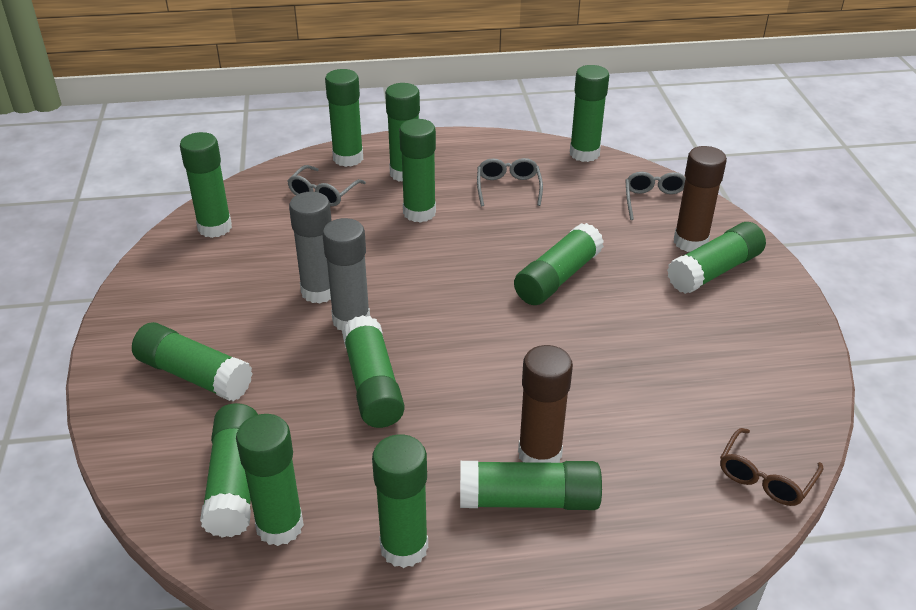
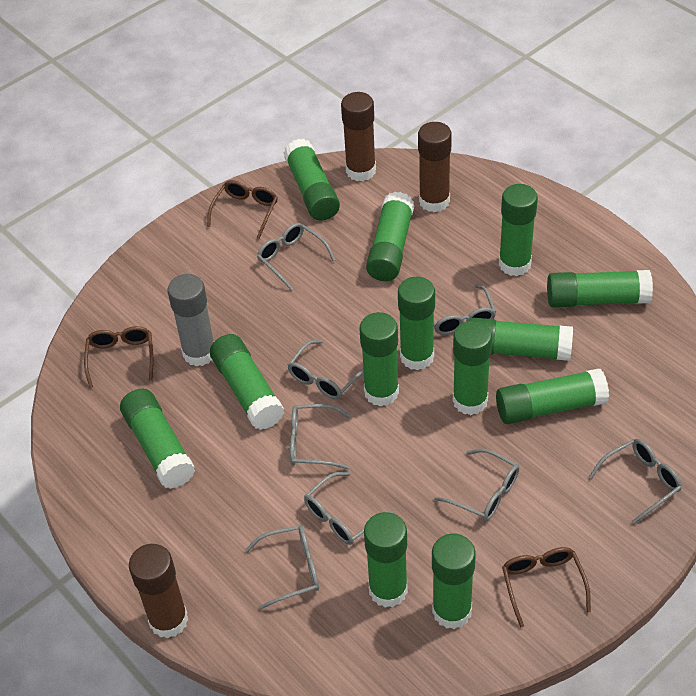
brown glasses: [720,428,823,506] = 1 -> [84,326,153,388] [207,180,278,239] [502,547,591,627] = 3
brown glue stick: [518,345,573,463] [674,146,727,252] = 2 -> [129,544,188,638] [341,92,376,181] [418,122,452,212] = 3
grey glasses: [287,165,366,206] [477,158,543,206] [625,172,686,220] = 3 -> [245,525,319,610] [257,223,335,291] [288,340,364,399] [290,404,351,469] [304,472,394,545] [434,284,496,335] [434,448,519,521] [589,439,682,524] = 8
grey glue stick: [289,192,332,304] [322,218,370,331] = 2 -> [167,274,215,366] = 1

